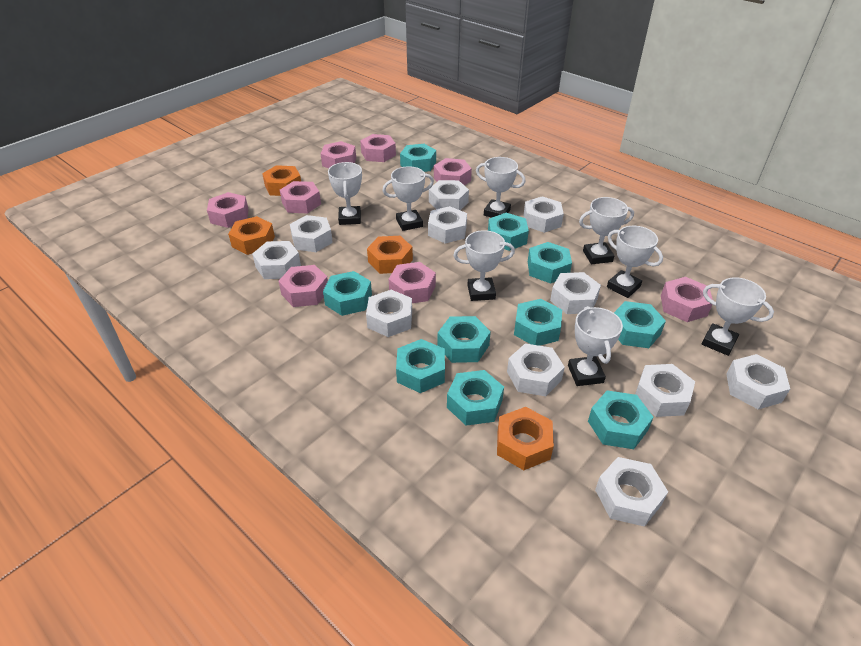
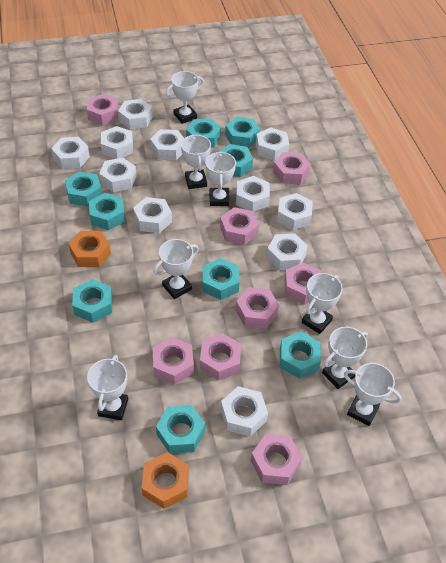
orange nut: [228,216,275,255] [262,165,301,196] [367,236,413,274] [497,407,554,470] = 4 -> [69,231,111,267] [142,452,189,509] = 2
turquoise nut: [323,271,372,316] [396,339,445,393] [400,144,436,172] [437,316,491,363] [447,370,504,426] [488,213,529,251] [514,299,562,346] [528,242,572,284] [588,390,653,449] [614,301,666,348] = 10 -> [65,171,102,207] [72,279,112,323] [89,193,125,230] [156,405,205,453] [186,118,221,148] [203,258,239,300] [219,144,253,177] [225,117,260,148] [280,332,321,379] = 9

